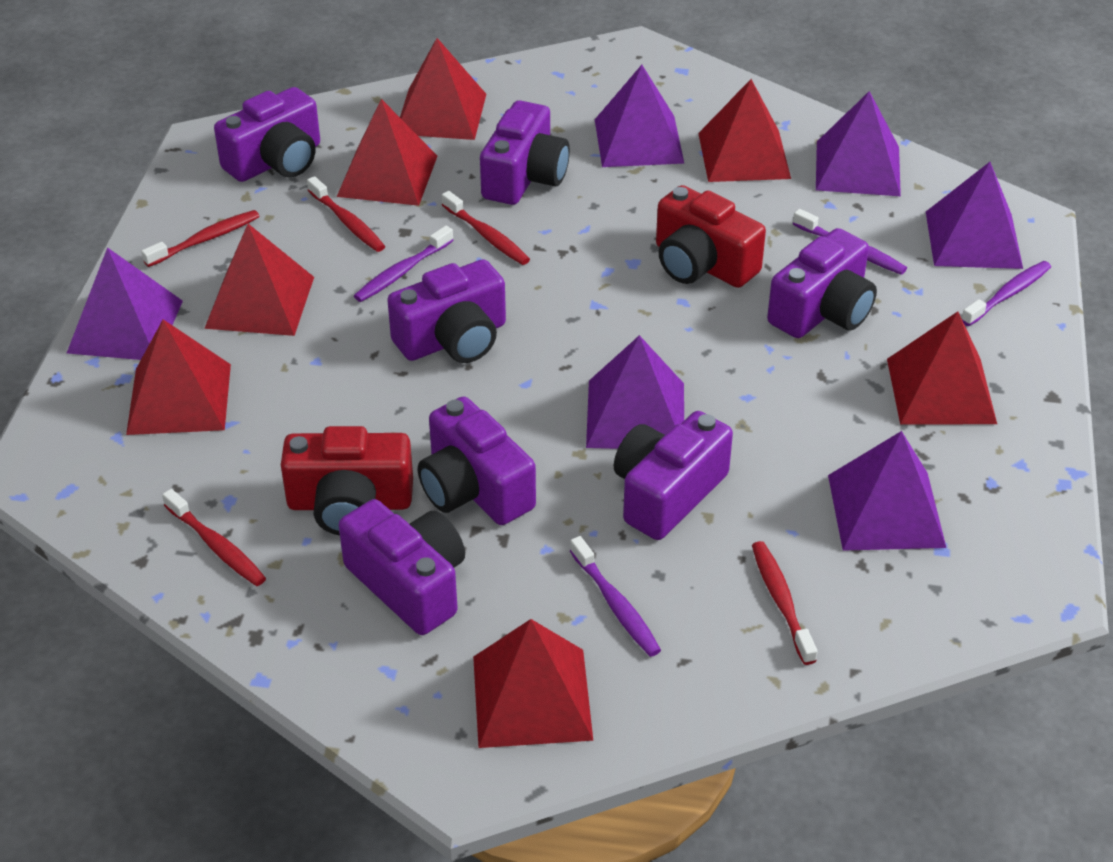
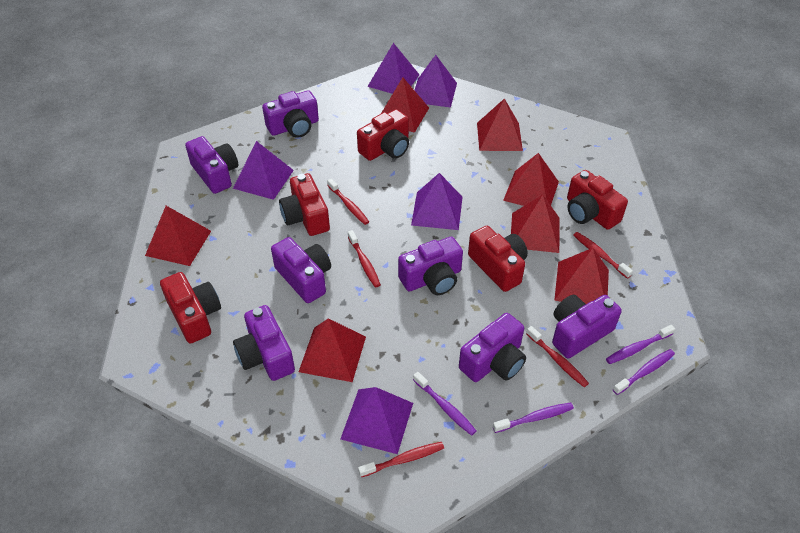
purple pyramid: [67,247,183,360] [586,335,684,449] [595,65,684,167] [816,91,901,196] [828,431,946,551] [926,162,1023,269] = 6 -> [233,141,294,200] [341,387,413,454] [367,43,420,94] [411,173,463,230] [414,55,457,108] = 5
red camera: [281,426,413,535] [656,185,766,288] = 2 -> [160,272,221,344] [279,173,330,236] [357,109,409,161] [468,226,528,292] [567,170,628,230] = 5

